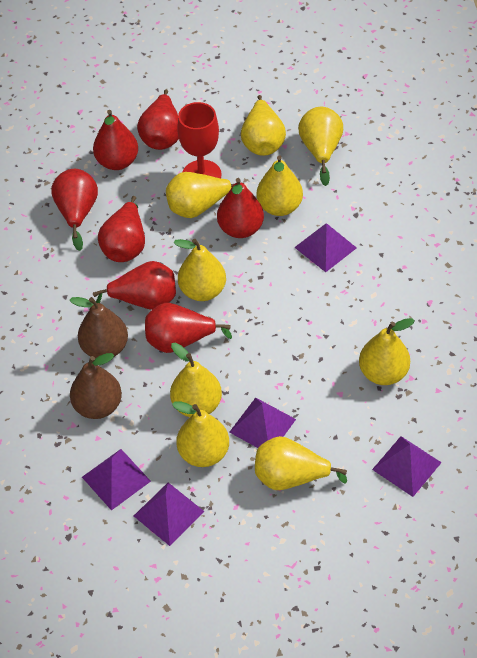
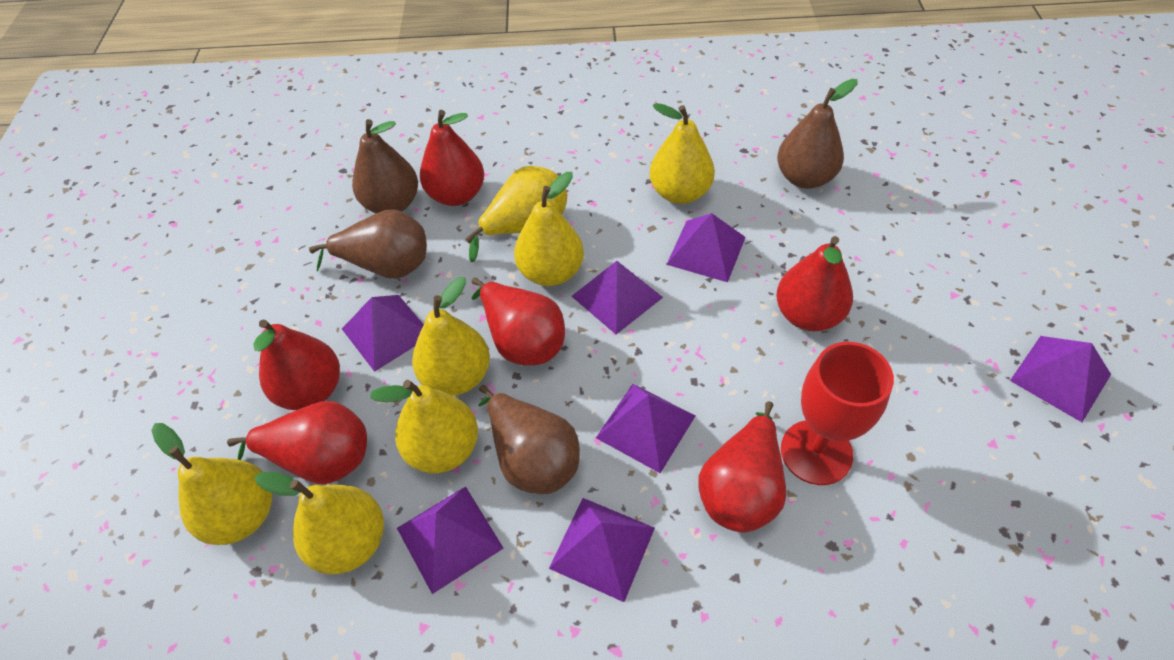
brown pear: [70,297,128,359] [70,353,122,419] = 2 -> [309,209,427,279] [352,119,418,214] [479,385,580,494] [777,79,857,189] = 4
purple pyramid: [82,449,151,510] [134,483,205,546] [229,398,296,448] [294,223,356,272] [372,436,442,497] = 5 -> [342,295,424,372] [397,486,504,594] [549,498,655,602] [571,261,663,334] [596,384,695,473] [666,213,746,282] [1010,336,1111,422] = 7
red pear: [51,169,98,251] [93,110,138,170] [93,261,176,310] [98,196,145,262] [137,90,179,150] [145,303,232,353] [217,178,264,238] = 7 -> [227,401,367,484] [253,320,340,410] [420,110,484,206] [471,277,565,365] [699,401,786,533] [776,236,853,331] = 6
yellow pear: [166,172,244,218] [170,343,222,417] [172,401,229,467] [173,239,226,301] [241,95,286,156] [255,436,347,490] [257,155,303,216] [298,107,343,186] [359,318,415,385] = 9 -> [151,423,272,545] [255,472,384,574] [370,380,478,473] [412,277,490,396] [465,166,567,262] [514,172,584,286] [650,103,715,204] = 7

